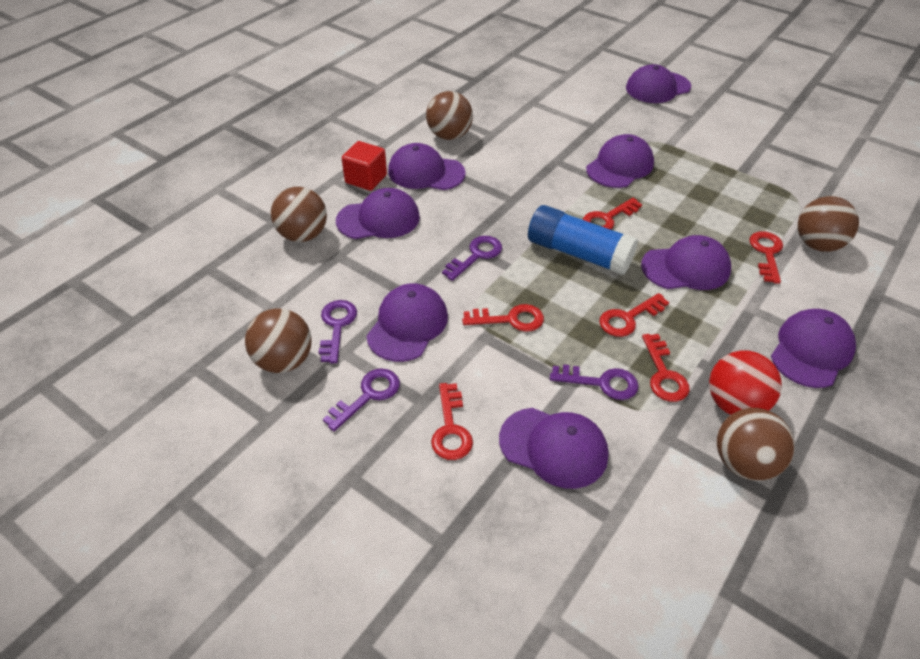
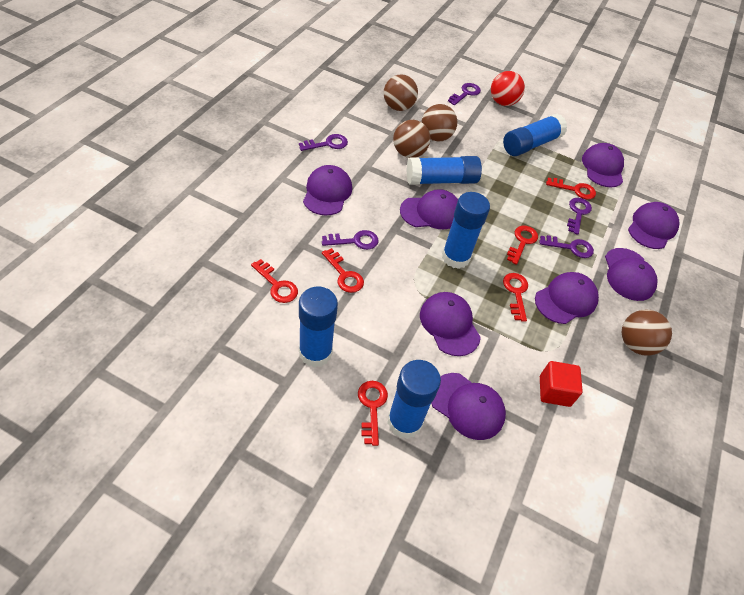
blue glue stick: [528,205,638,275] = 1 -> [299,286,338,368] [387,360,441,439] [406,156,482,185] [442,192,490,269] [503,113,567,156] = 5
brown ball: [245,309,312,373] [271,187,327,242] [426,91,473,140] [717,408,795,481] [798,196,859,252] = 5 -> [384,74,418,111] [393,120,430,158] [422,104,457,141] [622,310,672,356] = 4
purple key: [319,300,357,363] [323,368,400,432] [442,236,502,281] [550,364,639,400] = 4 -> [299,134,348,151] [322,230,378,250] [448,83,481,106] [539,235,594,258] [567,198,592,235] = 5

